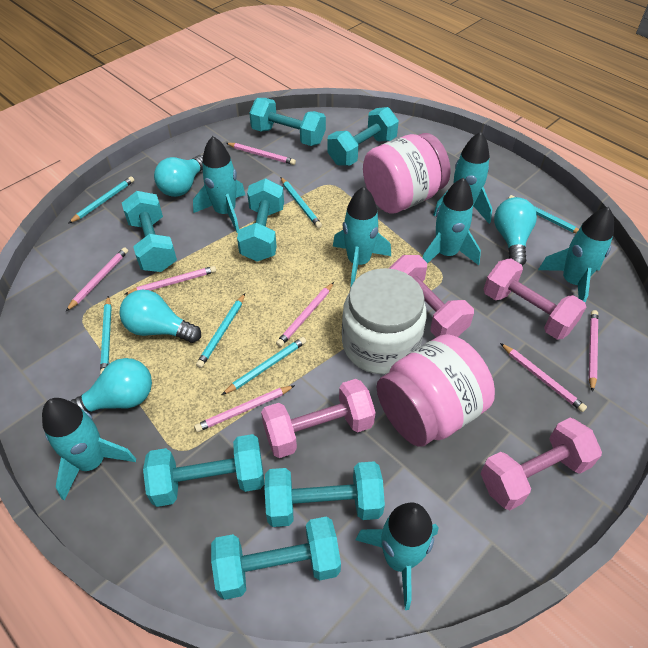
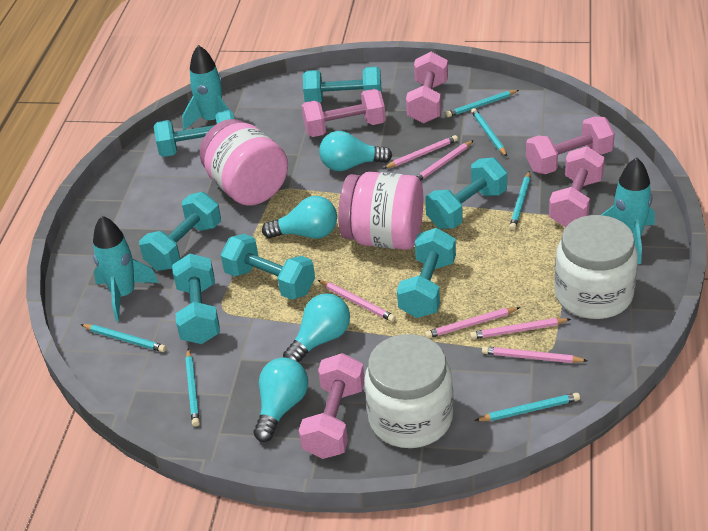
pink dumbbell: [261,379,376,458] [389,255,474,337] [481,418,602,510] [484,258,586,340] = 4 -> [299,353,365,459] [302,89,386,137] [406,52,448,123] [526,116,615,174] [549,146,605,227] = 5
pink pencil: [66,247,128,311] [125,266,216,294] [194,385,295,432] [226,143,296,165] [276,282,334,347] [500,343,587,412] [589,310,598,392] = 7 -> [318,280,396,322] [383,135,458,169] [417,140,474,180] [425,307,520,338] [470,318,571,339] [482,346,588,363] = 6
turquoise rocket: [42,398,136,501] [193,136,245,233] [333,186,391,288] [355,502,438,610] [422,178,481,265] [433,132,492,224] [538,207,614,303] = 7 -> [93,216,159,321] [182,45,229,130] [601,158,655,264] = 3
white jar: [342,268,427,374] = 1 -> [364,334,454,448] [554,215,638,319] = 2

